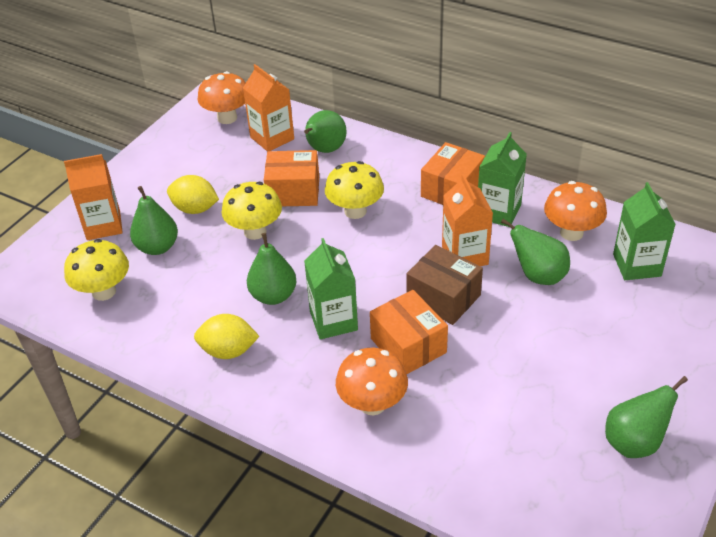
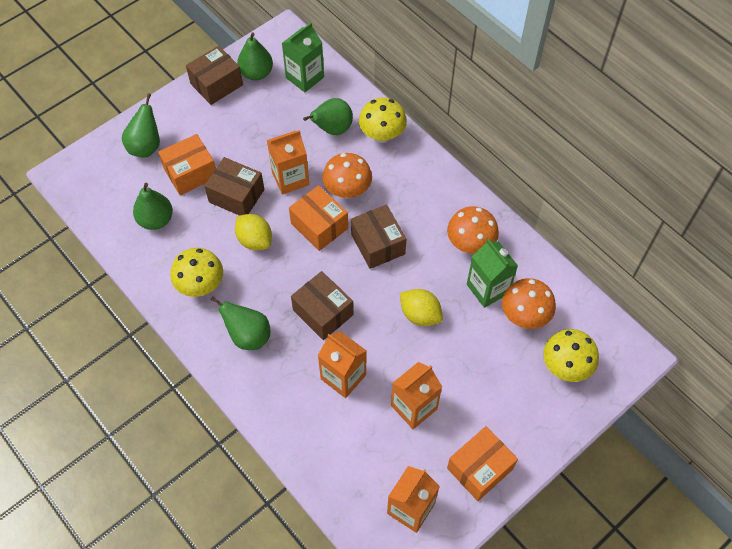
brown box: [406,245,483,325] = 1 -> [186,46,243,105] [204,157,264,216] [291,271,354,340] [351,204,406,269] = 4
green carton: [304,238,358,340] [478,132,527,227] [613,182,676,280] = 3 -> [282,23,324,92] [467,239,518,308] = 2
orange carton: [64,154,123,240] [243,64,294,152] [442,174,493,266] = 3 -> [267,130,309,195] [318,331,366,398] [387,466,440,533] [391,362,442,429] = 4

